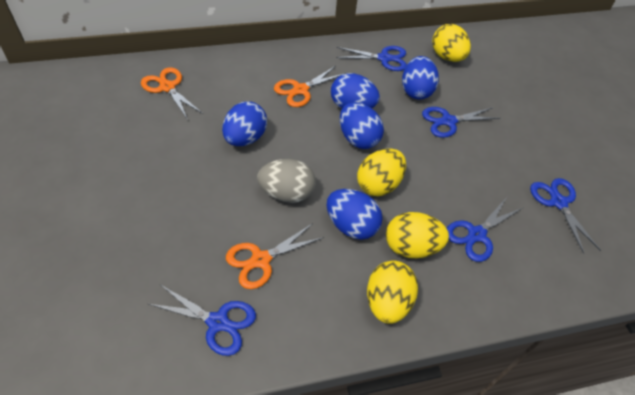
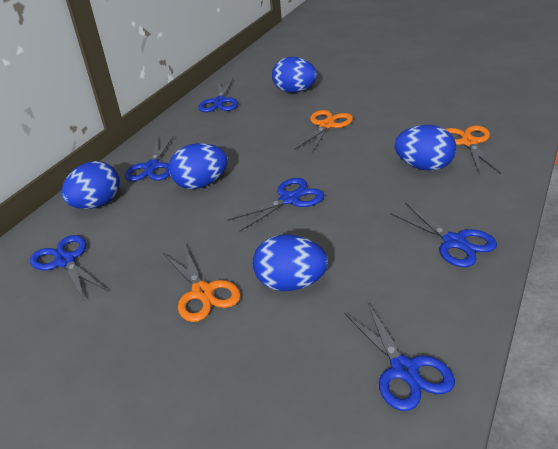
blue scissors: [149,285,256,356] [336,46,407,71] [422,107,501,138] [446,197,522,262] [530,178,601,253] = 5 -> [30,235,108,301] [125,135,174,181] [198,78,238,112] [227,178,325,232] [344,302,455,411] [390,203,497,267] = 6
grey egg: [257,159,316,203] = 1 -> none = 0
yellow egg: [357,149,406,196] [367,260,418,324] [386,212,449,258] [432,24,471,62] = 4 -> none = 0

